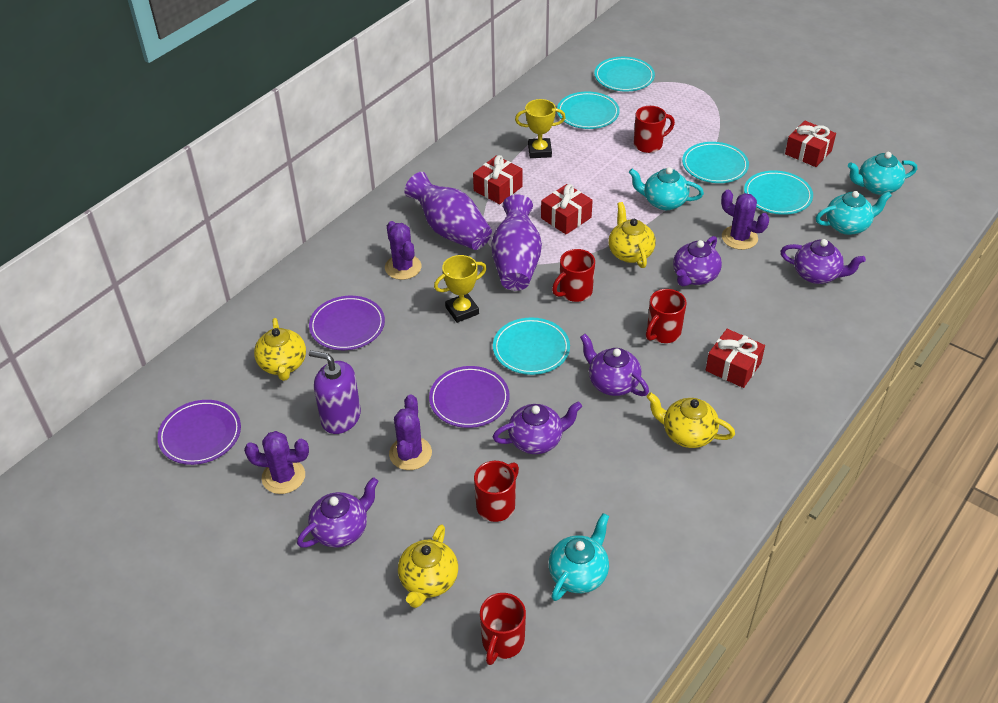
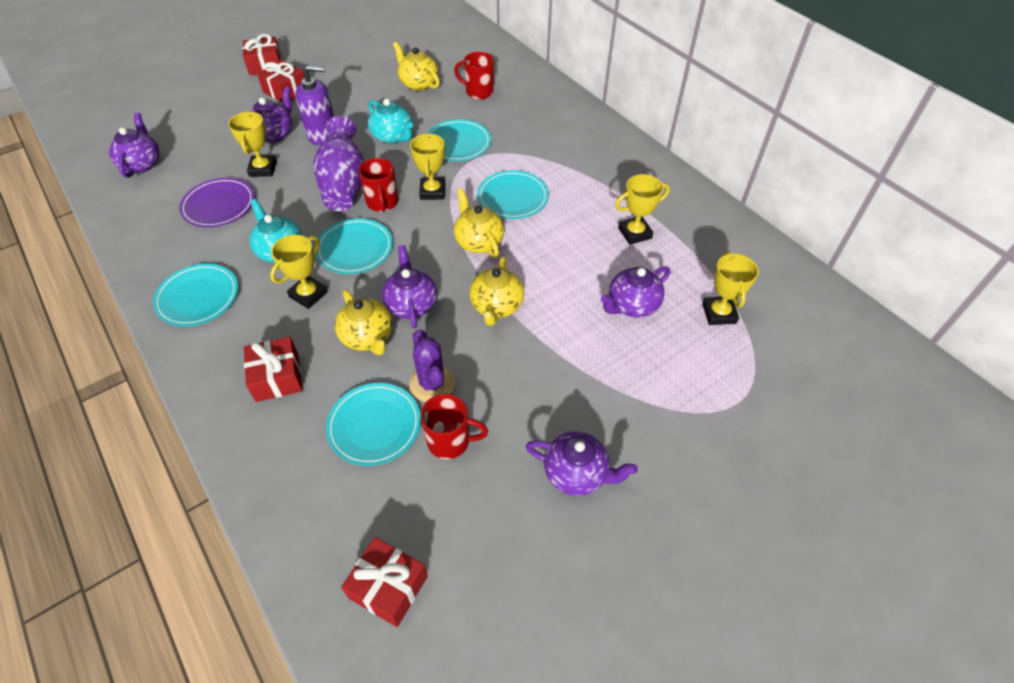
purple cactus: [244,431,309,494] [385,221,422,280] [389,395,432,470] [721,190,769,250] = 4 -> [409,329,455,402] = 1
purple plate: [157,400,241,465] [309,296,385,350] [429,366,510,428] = 3 -> [179,178,255,228] = 1
purple vase: [404,172,492,250] [491,195,542,291] = 2 -> [313,116,364,211] = 1
red mug: [474,461,519,522] [480,593,526,665] [552,249,595,302] [634,106,675,153] [646,289,686,343] = 5 -> [358,158,398,212] [420,394,488,459] [454,52,494,100] = 3
turquoise teapot: [549,513,609,601] [629,167,704,210] [816,191,892,235] [848,152,917,195] = 4 -> [250,199,303,263] [368,99,413,144] = 2
yellow trophy: [434,255,487,323] [515,99,566,158] = 2 -> [228,111,277,177] [270,235,328,309] [410,133,445,200] [615,174,670,245] [702,252,759,325] = 5

